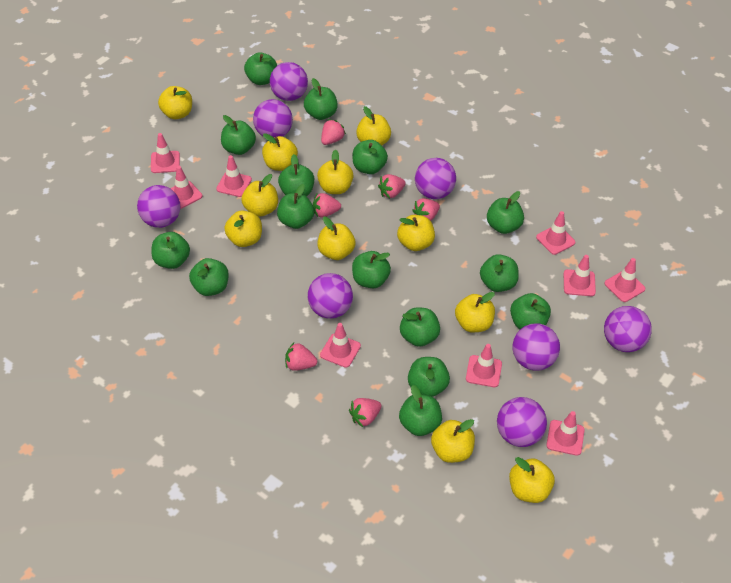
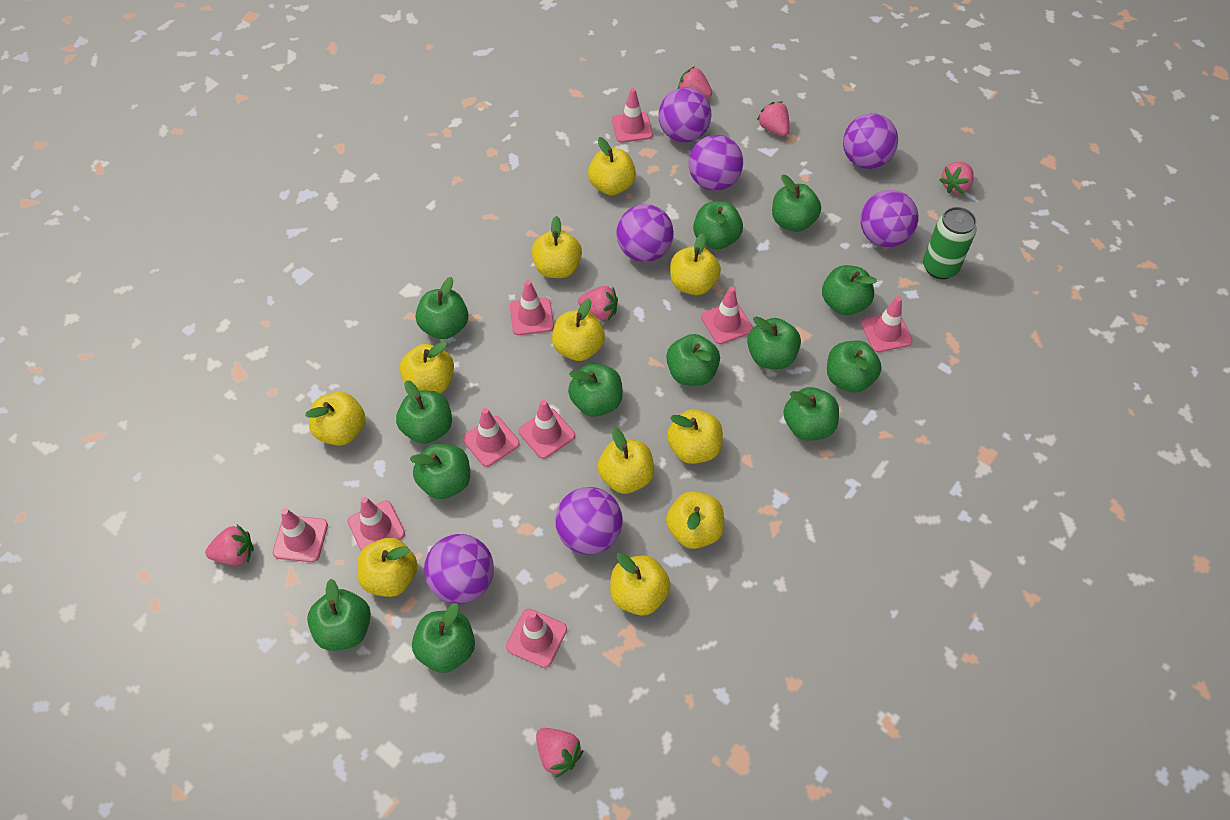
green apple: [152,232,190,269] [189,258,229,296] [221,115,256,155] [244,52,277,85] [277,184,314,229] [278,154,314,196] [304,78,338,120] [352,140,388,174] [352,251,391,288] [399,385,442,436] [400,307,440,347] [408,357,450,397] [480,254,519,292] [487,191,524,234] [510,293,551,329] = 15 -> [307,579,371,651] [396,380,452,444] [410,444,470,499] [412,603,475,673] [416,277,468,339] [568,364,623,417] [666,334,720,386] [693,201,743,250] [747,316,801,369] [772,175,821,232] [783,387,839,441] [822,265,877,315] [827,341,882,393] = 13
green can: none = 0 -> [923,207,976,279] = 1
purple ball: [137,185,180,228] [253,99,293,138] [270,62,308,101] [308,273,353,319] [415,158,456,199] [497,397,547,447] [512,323,560,371] [604,306,652,352] = 8 -> [424,534,494,604] [555,487,623,555] [616,204,674,262] [658,88,712,142] [688,135,743,191] [843,113,898,169] [860,190,918,247] = 7

